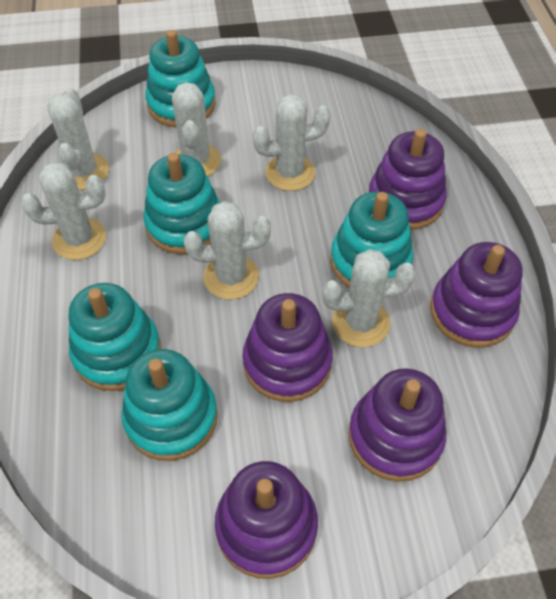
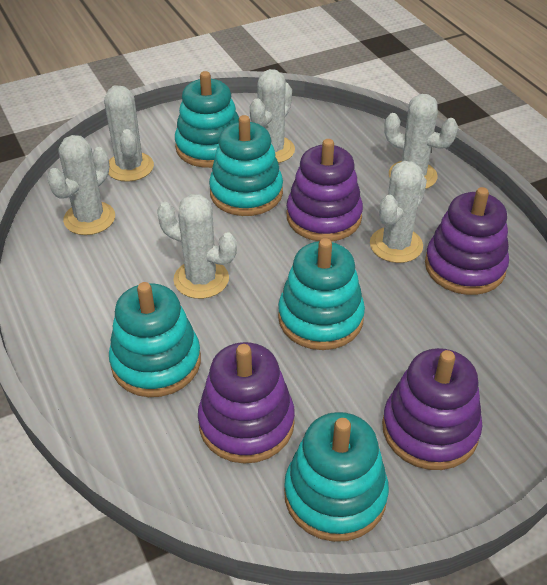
purple stacking toy: [215,461,318,579] [242,293,333,402] [348,368,446,482] [368,129,447,230] [430,242,523,348] = 5 -> [198,342,295,464] [287,139,363,242] [382,348,482,470] [425,187,509,295] = 4

